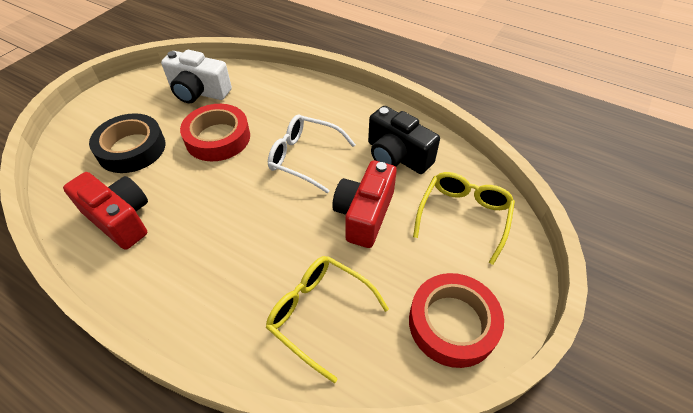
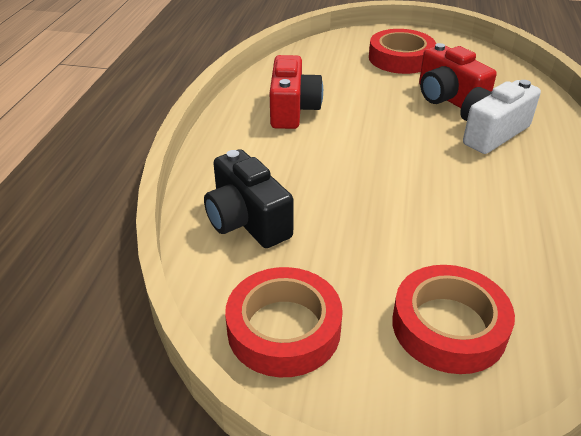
black tape: [89,113,166,173] = 1 -> none = 0
red tape: [180,104,250,161] [409,273,504,368] = 2 -> [225,267,343,377] [369,29,436,74] [392,265,515,374] = 3
white glasses: [268,115,356,193] = 1 -> none = 0
yellow glasses: [266,256,389,383] [413,172,515,265] = 2 -> none = 0

